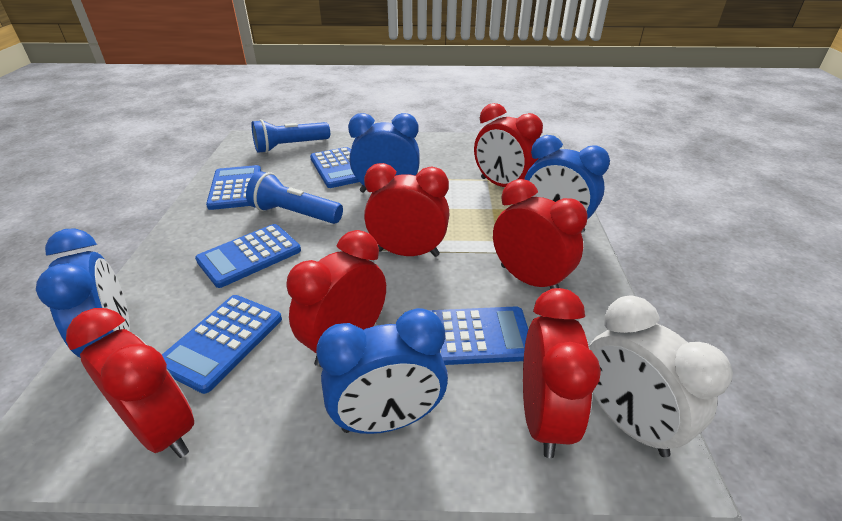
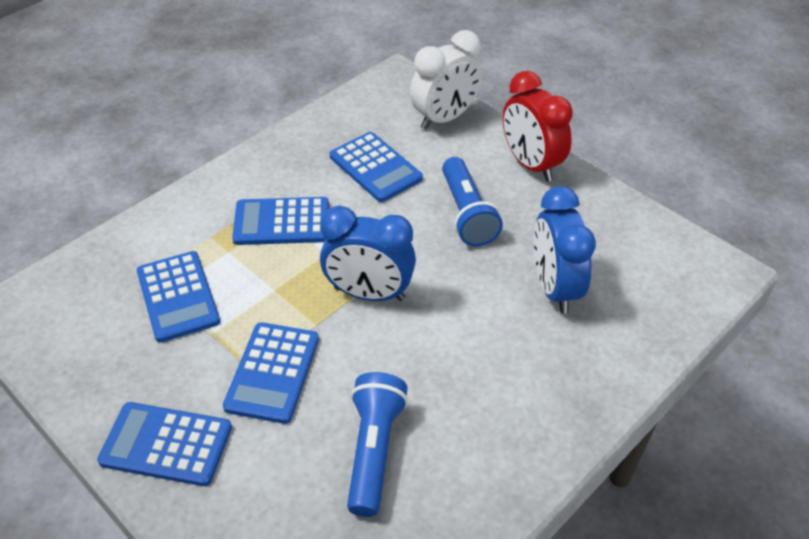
blue clock: [36,228,130,358] [316,308,448,434] [348,113,420,193] [524,135,610,233] = 4 -> [320,206,416,301] [534,186,596,314] = 2
red clock: [66,308,194,458] [287,230,386,367] [364,163,449,257] [474,103,543,187] [493,179,588,289] [523,288,601,458] = 6 -> [502,71,573,181] = 1

